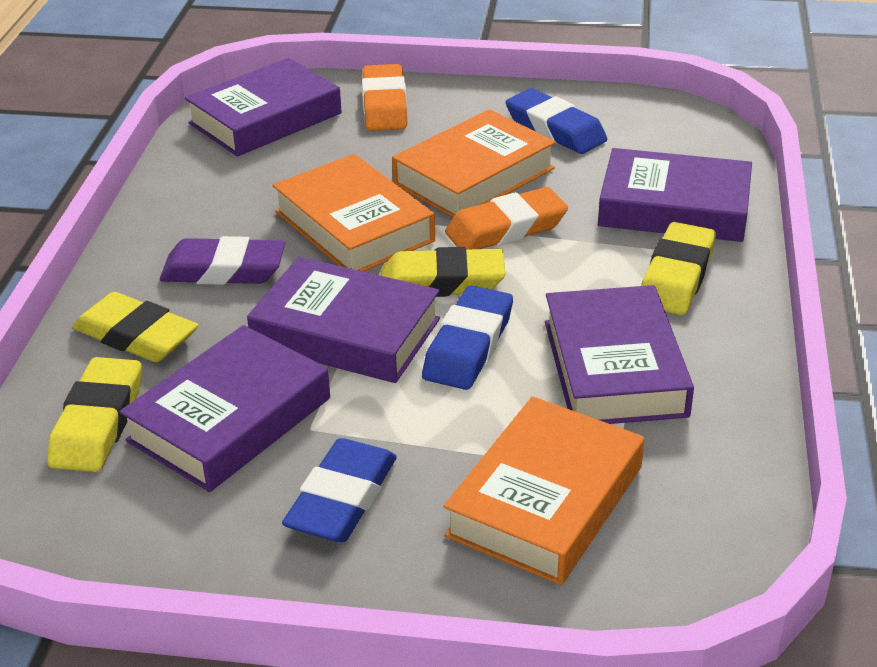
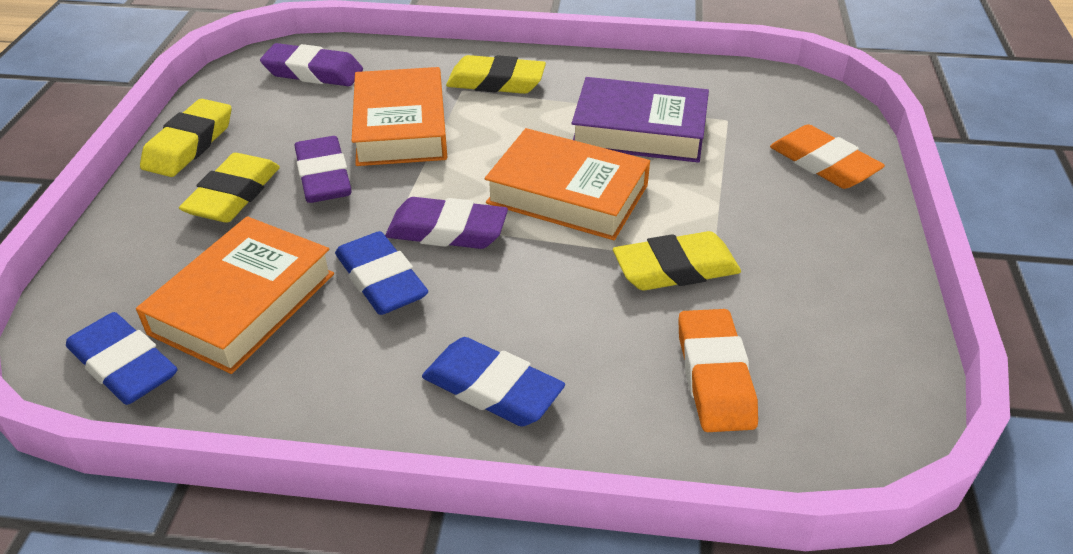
purple book: [119,325,330,492] [185,58,342,156] [247,257,440,383] [545,285,694,424] [598,148,752,242] = 5 -> [572,77,709,163] = 1
purple eraser: [160,236,285,285] = 1 -> [260,43,363,86] [294,136,351,203] [385,197,508,249] = 3

